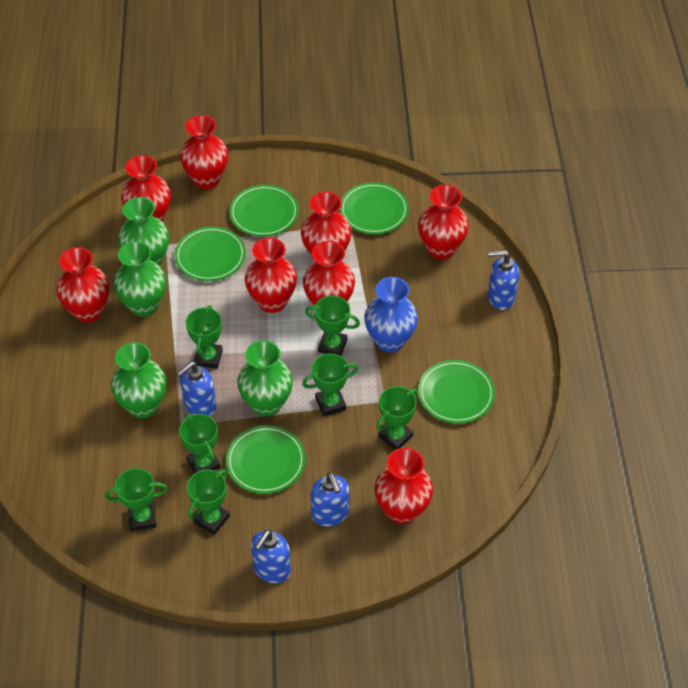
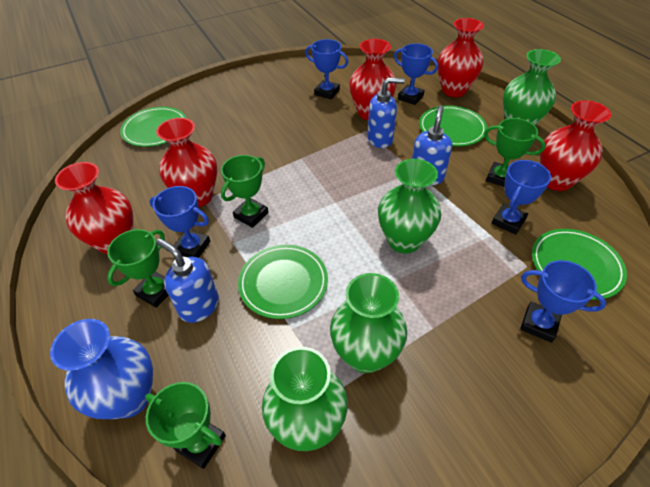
blue soap dispenser: [176,361,216,416] [251,529,291,583] [311,472,349,527] [488,250,519,310] = 4 -> [156,238,219,323] [367,78,405,148] [412,106,452,185] = 3
blue trophy: none = 0 -> [149,186,210,258] [305,39,348,99] [394,44,438,105] [492,160,551,235] [520,260,606,343] = 5
green plate: [175,227,246,281] [226,425,306,494] [229,185,299,237] [340,182,409,234] [418,360,495,424] = 5 -> [120,107,187,147] [238,245,328,319] [419,105,487,146] [532,229,627,300] = 4
green trophy: [105,468,168,531] [179,413,221,473] [186,305,223,369] [187,469,230,535] [302,353,358,416] [305,296,360,356] [377,386,418,450] = 7 -> [107,229,168,308] [145,382,226,469] [221,155,269,228] [484,118,546,187] = 4
red vase: [56,247,109,323] [121,155,171,222] [180,115,228,189] [245,238,297,313] [301,192,352,261] [303,241,355,306] [375,448,433,524] [418,185,469,259] = 8 -> [55,162,133,255] [156,118,217,207] [349,39,397,120] [438,18,484,97] [540,100,611,191] = 5

